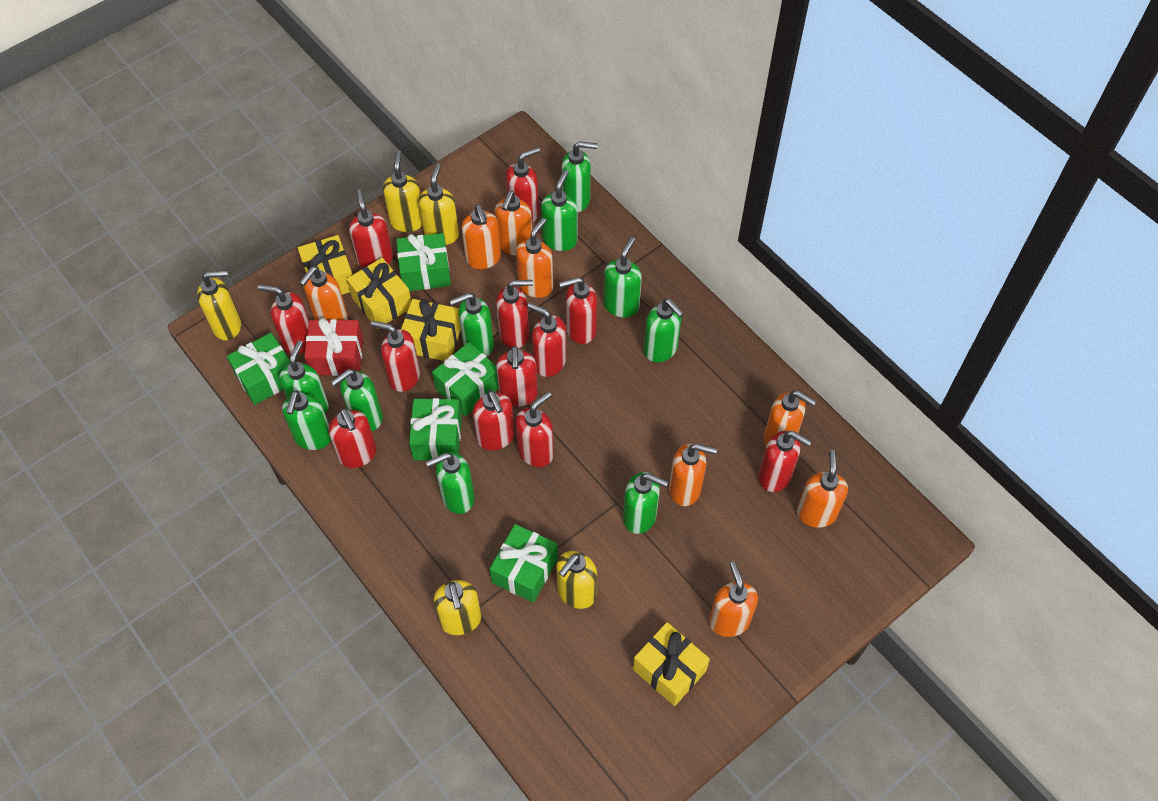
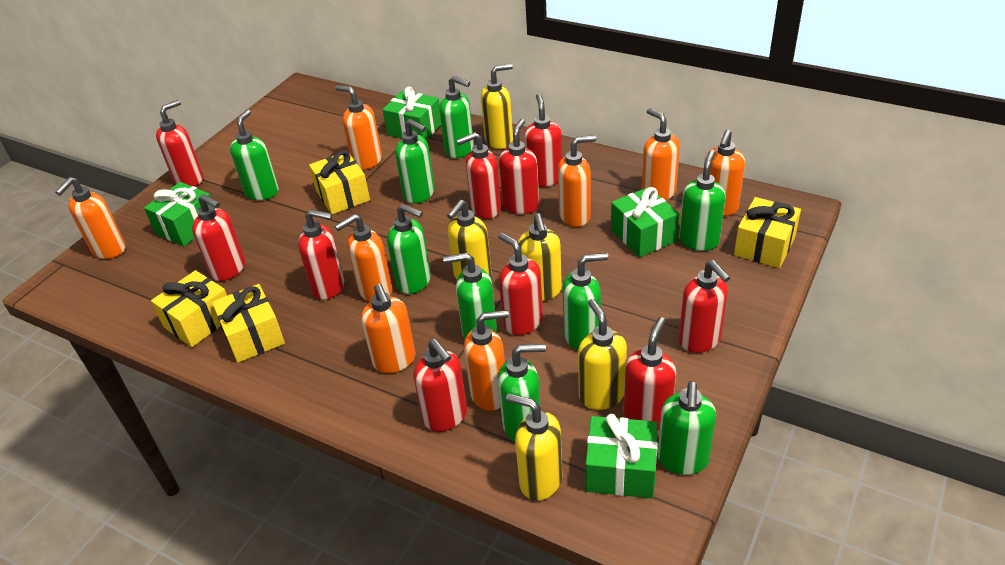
green gift: [227,333,290,405] [396,233,451,291] [409,398,462,461] [432,342,498,416] [490,524,558,603] = 5 -> [144,182,215,247] [383,87,441,140] [585,414,658,498] [611,187,679,257] = 4
green soap dispenser: [279,340,329,414] [282,390,331,450] [331,369,383,431] [426,452,475,514] [450,293,494,357] [541,170,578,251] [562,141,598,212] [603,237,642,318] [623,472,668,534] [644,299,684,362] = 10 -> [230,109,279,200] [387,204,431,294] [395,119,435,204] [439,76,474,158] [443,253,497,339] [498,344,546,442] [562,253,608,350] [658,381,716,475] [679,150,725,251] = 9
red gift: [304,318,363,376] = 1 -> none = 0
red soap dispenser: [258,285,309,355] [329,408,377,468] [349,190,393,268] [371,321,420,392] [473,390,515,451] [496,280,533,348] [496,346,538,407] [506,147,540,223] [515,391,554,467] [527,303,566,377] [559,277,597,344] [759,431,812,492] = 12 -> [156,100,203,186] [192,194,245,281] [298,209,345,300] [413,339,467,432] [456,132,501,219] [498,233,543,335] [499,119,539,214] [524,94,562,187] [624,317,676,430] [679,260,730,353] = 10

